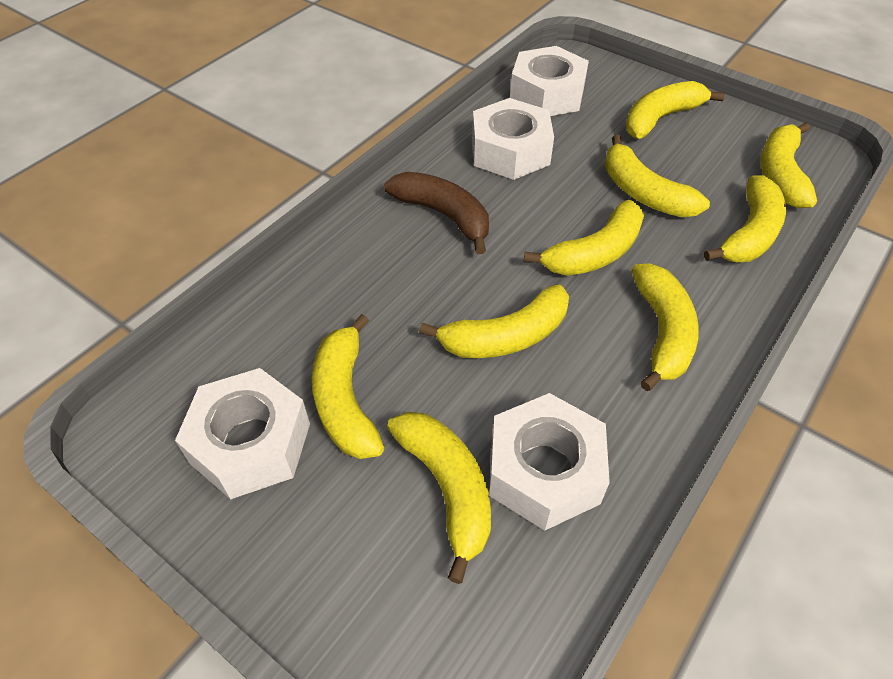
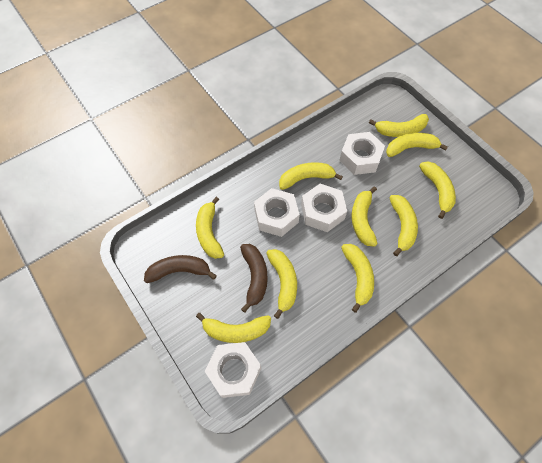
brown banana: [384,172,489,254] = 1 -> [144,255,217,283] [240,244,268,313] = 2
yellow banana: [312,314,384,459] [387,412,491,584] [419,284,569,358] [524,200,644,276] [605,135,710,217] [626,81,725,139] [632,263,699,391] [704,175,786,262] [761,122,817,208] = 9 -> [196,197,224,259] [196,313,271,343] [266,249,297,319] [279,162,343,190] [341,244,374,313] [352,186,378,247] [369,114,429,137] [386,133,448,157] [389,195,418,256] [419,162,456,219] = 10

